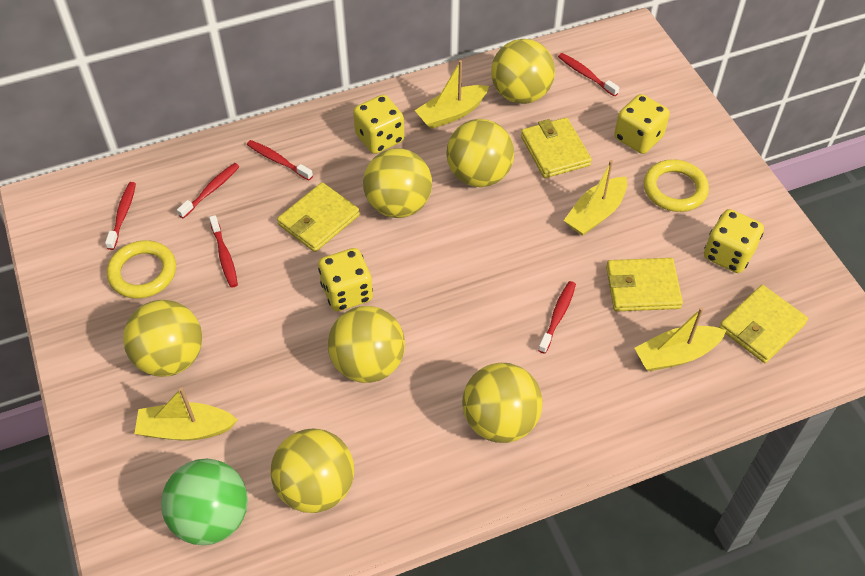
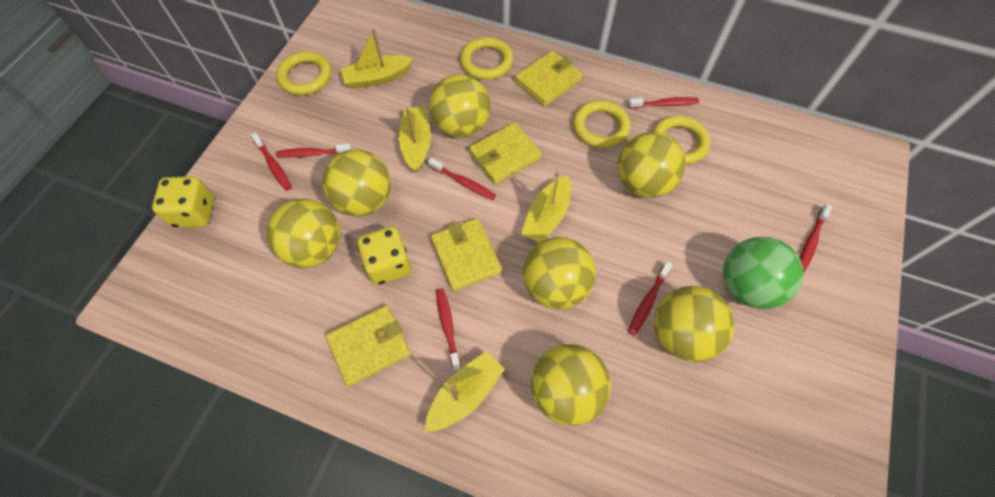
red toothbrush: [105,182,136,250] [177,163,240,218] [209,215,238,288] [247,140,313,180] [538,281,576,354] [558,53,619,96] = 6 -> [251,132,292,191] [276,144,352,158] [428,158,496,200] [436,288,461,372] [628,97,699,109] [628,261,673,336] [800,204,832,272] = 7
yellow dice: [318,248,373,312] [353,95,404,154] [614,94,670,154] [704,209,764,273] = 4 -> [152,176,214,228] [357,226,411,285] = 2
yellow ring: [107,240,176,298] [644,159,709,212] = 2 -> [276,51,331,95] [460,37,513,80] [573,100,630,148] [652,115,710,165] = 4

